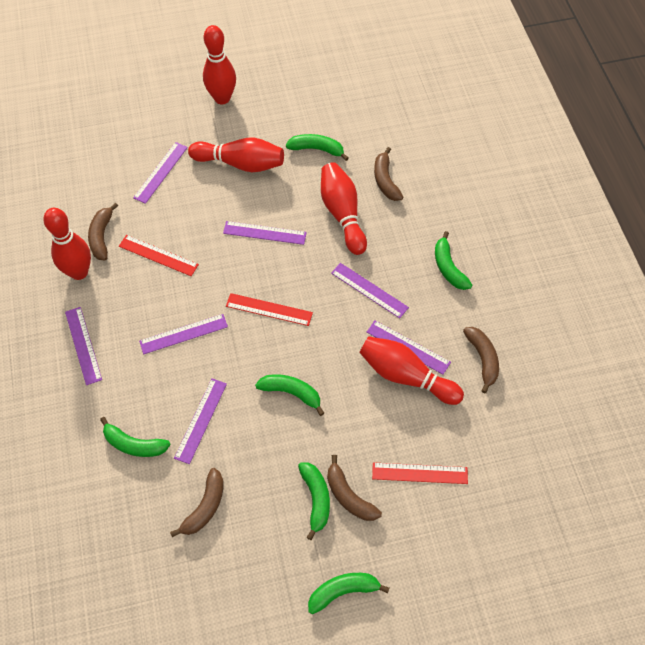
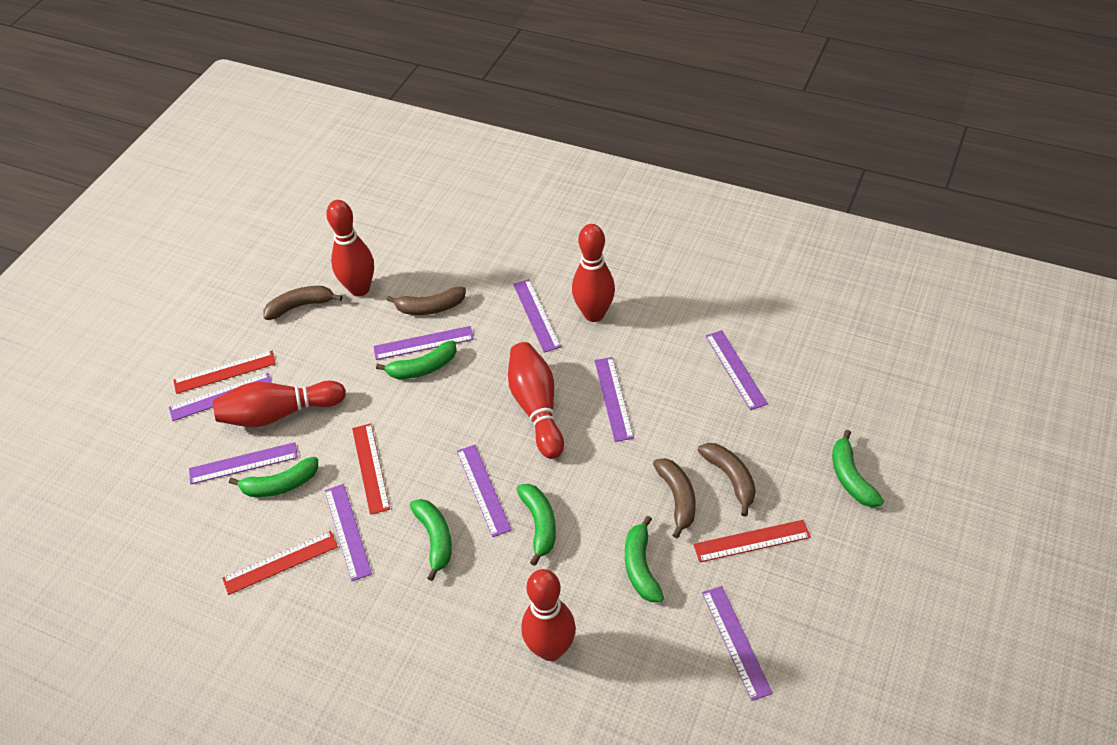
brown banana: [88,203,118,261] [170,468,224,537] [327,455,382,521] [374,147,403,201] [463,327,499,393] = 5 -> [264,286,342,320] [386,287,466,315] [653,458,696,538] [698,443,756,517] = 4
purple ruler: [65,307,102,385] [133,142,188,204] [139,314,228,354] [174,378,227,464] [223,221,307,245] [331,263,409,318] [367,320,451,375] = 7 -> [169,373,272,421] [189,442,298,484] [324,484,372,581] [373,326,474,360] [457,445,512,537] [513,279,561,353] [594,357,634,442] [702,586,773,701] [706,330,768,410] = 9
red ruler: [119,235,199,276] [226,293,313,326] [372,462,468,484] = 3 -> [173,351,276,394] [222,531,338,595] [352,423,390,515] [693,520,811,562] = 4

